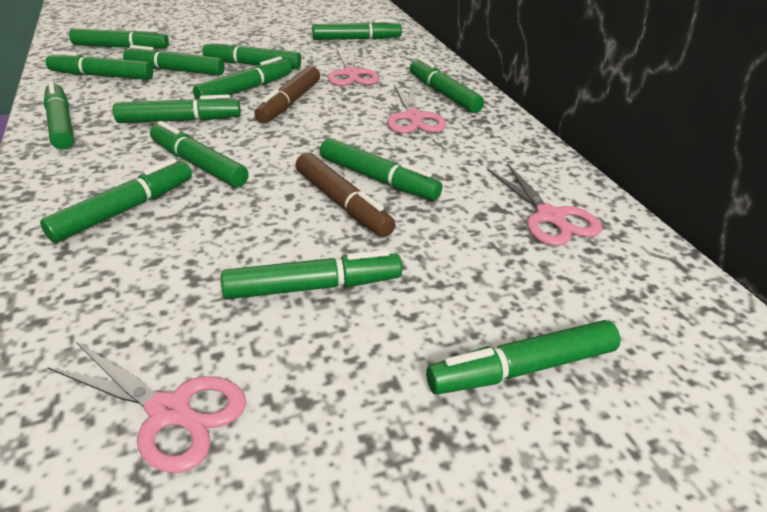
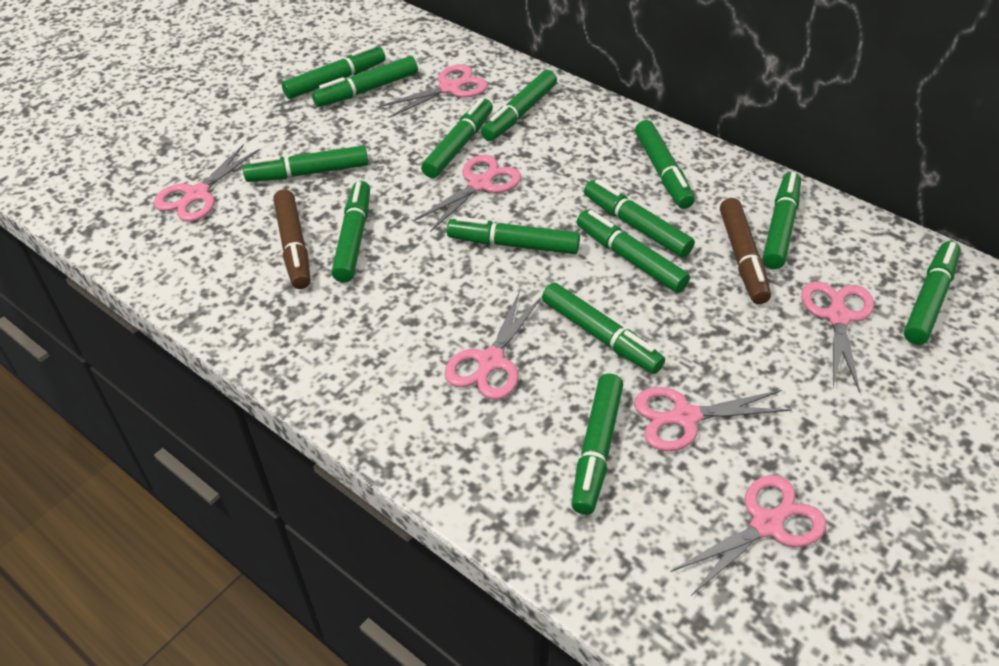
pink scissors: [47,342,246,473] [328,47,379,86] [387,85,446,133] [487,163,602,246] = 4 -> [154,144,260,222] [379,64,488,118] [414,155,521,232] [445,291,542,400] [634,387,792,451] [670,475,826,596] [801,281,874,393] = 7

